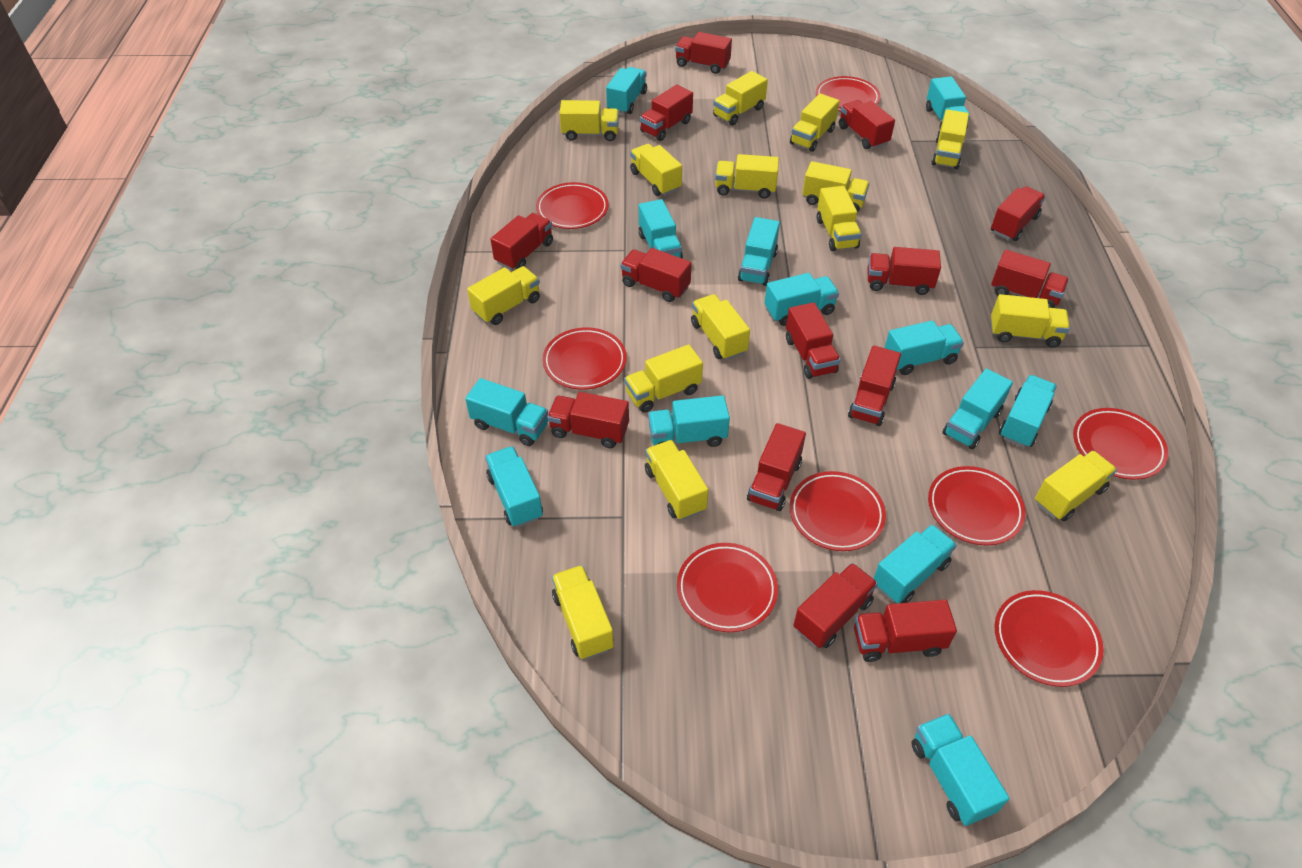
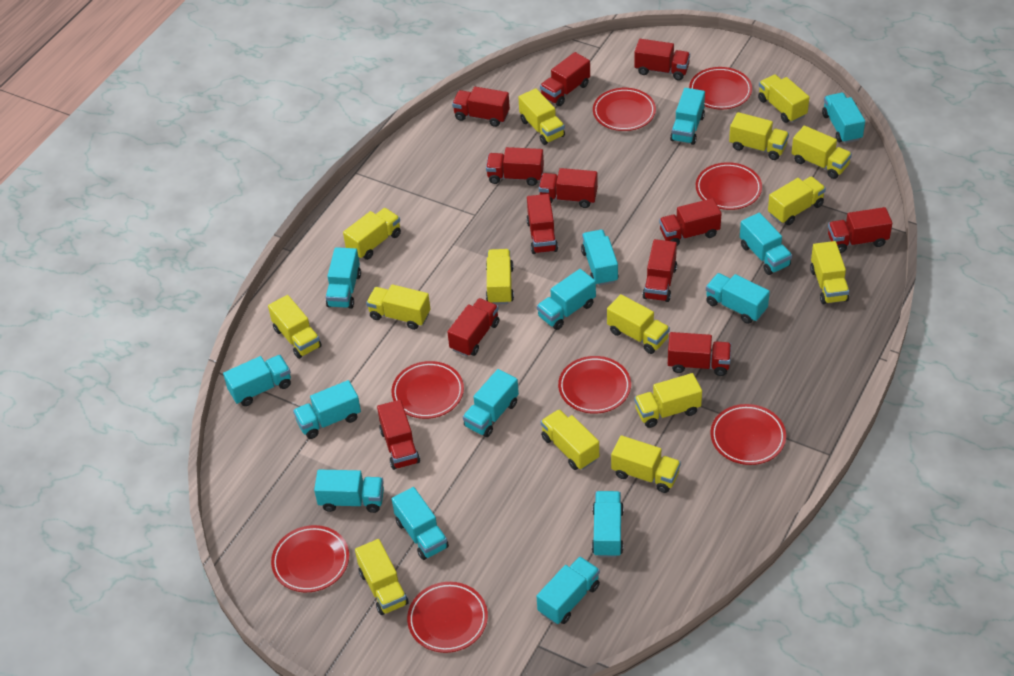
red truck: [491,213,553,270] [547,392,629,448] [620,248,692,302] [640,85,693,141] [675,32,732,74] [747,423,806,511] [786,302,841,379] [793,563,878,648] [839,100,895,149] [848,345,901,426] [854,600,957,662] [867,247,941,295] [991,186,1046,241] [991,250,1069,308] = 14 -> [377,400,420,470] [447,298,499,357] [452,87,510,127] [486,147,544,186] [526,194,558,254] [539,168,598,208] [540,52,590,106] [634,39,690,80] [642,239,677,302] [659,198,722,246] [668,332,731,376] [828,207,892,253] = 12
turquoise truck: [465,378,548,446] [485,446,543,527] [606,67,647,114] [639,199,683,259] [648,395,730,447] [738,217,780,286] [764,273,839,326] [873,525,957,603] [885,320,964,375] [911,713,1009,826] [926,77,970,129] [943,369,1013,449] [999,375,1057,448] = 13 -> [223,355,291,406] [293,380,361,439] [314,469,384,513] [326,247,361,309] [392,487,449,560] [463,369,519,437] [537,269,596,330] [537,556,600,624] [581,230,618,286] [592,491,624,557] [670,88,705,145] [706,273,770,324] [740,213,792,275] [822,93,865,143] = 14

